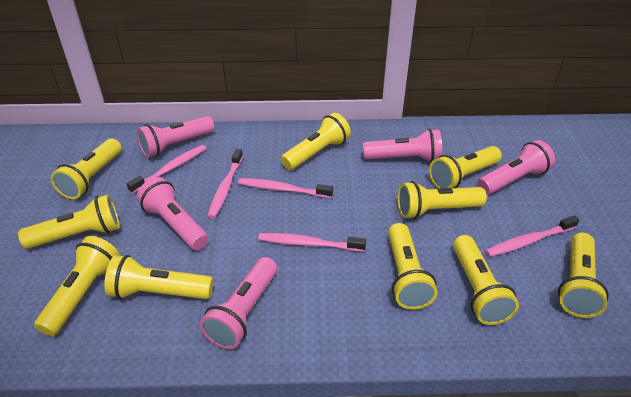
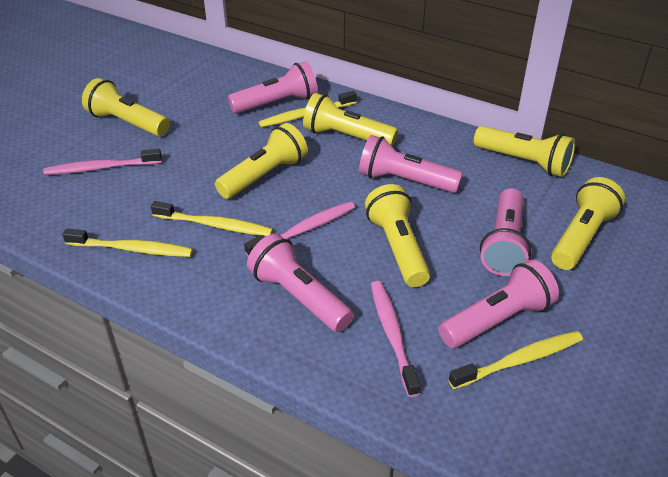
pink toothbrush: [126,145,206,194] [208,149,243,218] [238,178,333,198] [258,233,366,252] [485,215,579,257] = 5 -> [43,149,162,175] [244,202,355,256] [371,281,421,397] = 3
yellow flashlight: [18,194,120,249] [34,236,120,336] [51,138,122,200] [104,255,213,299] [281,113,351,170] [388,223,437,310] [397,181,487,219] [429,146,502,189] [453,235,519,325] [558,233,609,318] = 10 -> [82,78,170,136] [215,123,308,199] [303,93,398,147] [365,184,430,287] [474,126,575,177] [551,177,625,270] = 6
yellow toothbrush: none = 0 -> [62,229,193,257] [151,201,273,236] [259,91,357,127] [449,331,583,389] = 4

